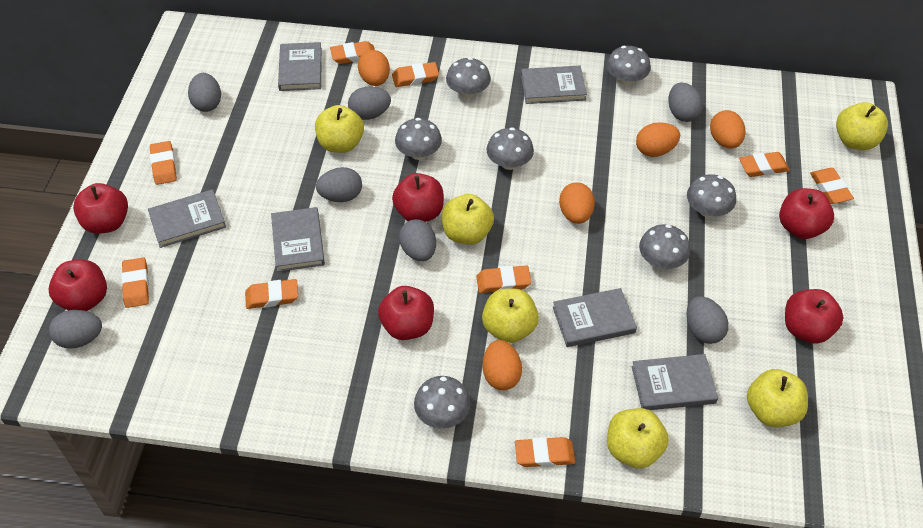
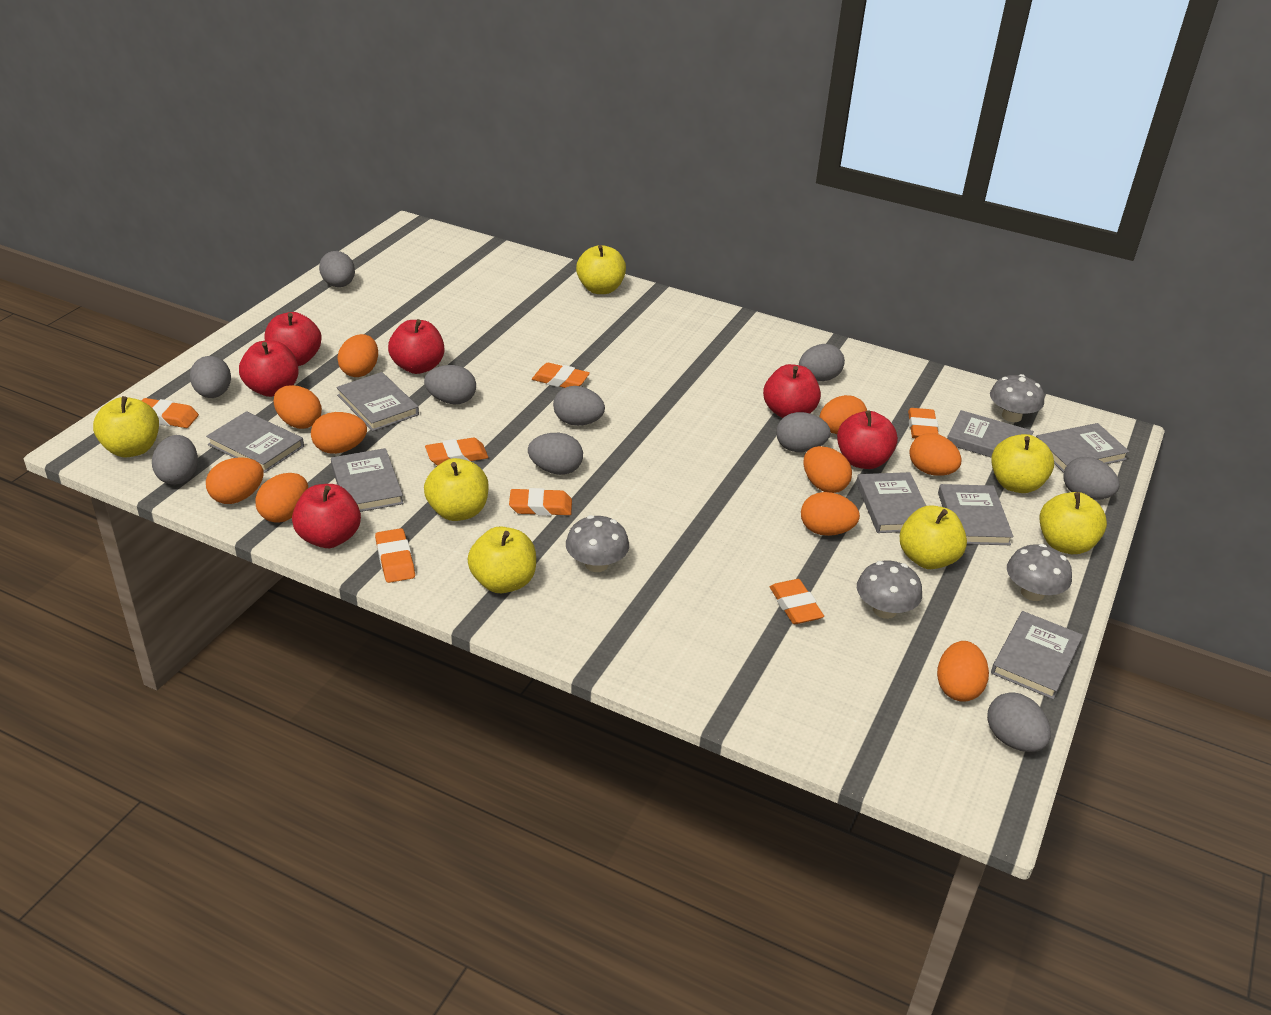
grey book: [148,189,226,248] [271,207,325,272] [278,42,322,91] [521,65,587,104] [553,288,637,347] [632,354,718,410] = 6 -> [206,411,304,473] [331,448,403,512] [336,372,419,431] [856,472,926,533] [938,484,1013,545] [947,410,1034,457] [991,611,1083,700] [1036,423,1130,473] = 8
grey egg: [49,310,102,348] [188,73,221,112] [316,167,362,202] [348,87,391,120] [399,219,436,261] [668,82,703,122] [687,296,728,344] = 7 -> [152,435,198,485] [190,356,231,398] [319,251,355,287] [424,365,476,404] [528,433,583,475] [553,386,605,426] [776,412,831,452] [799,344,845,381] [987,692,1051,752] [1063,457,1120,500] = 10
grey mushroom: [395,118,442,160] [414,376,471,429] [446,57,491,98] [487,127,534,170] [606,46,651,86] [639,224,691,269] [687,174,736,217] = 7 -> [566,515,629,572] [857,561,922,619] [990,374,1044,422] [1007,544,1072,601] = 4
orange egg: [358,50,390,86] [483,340,522,390] [559,182,595,224] [636,122,680,157] [710,110,746,149] = 5 -> [206,457,264,504] [255,473,308,523] [274,385,322,429] [311,412,367,454] [337,334,378,377] [801,492,860,536] [804,446,852,493] [819,395,867,434] [909,433,961,476] [937,641,989,702] = 10
orange eraser: [121,257,149,308] [150,141,177,185] [245,279,298,309] [330,41,375,64] [392,62,439,87] [476,265,531,293] [515,437,575,467] [739,152,790,177] [810,168,854,204] = 9 -> [142,398,199,428] [375,528,415,583] [425,438,489,466] [509,488,572,516] [532,363,590,388] [770,579,824,624] [908,408,938,439] = 7
yellow apple: [315,105,364,153] [442,194,494,245] [482,289,539,343] [607,408,669,468] [747,369,808,427] [836,102,888,150] = 6 -> [93,396,159,458] [424,458,489,521] [467,526,536,593] [576,245,626,294] [900,505,967,569] [991,434,1054,493] [1040,492,1107,554] = 7

